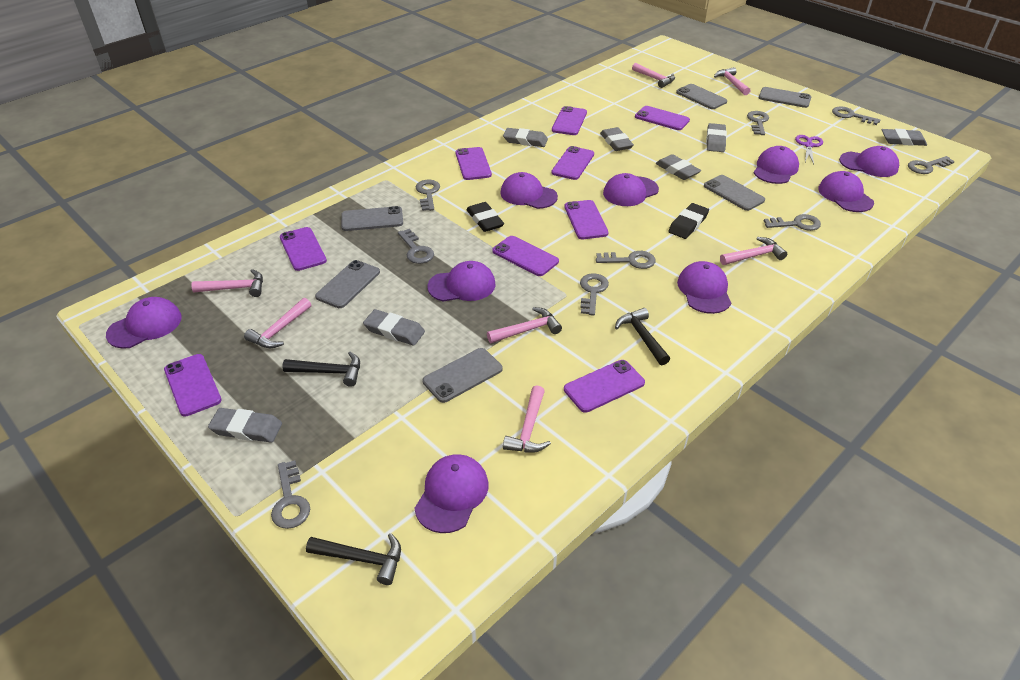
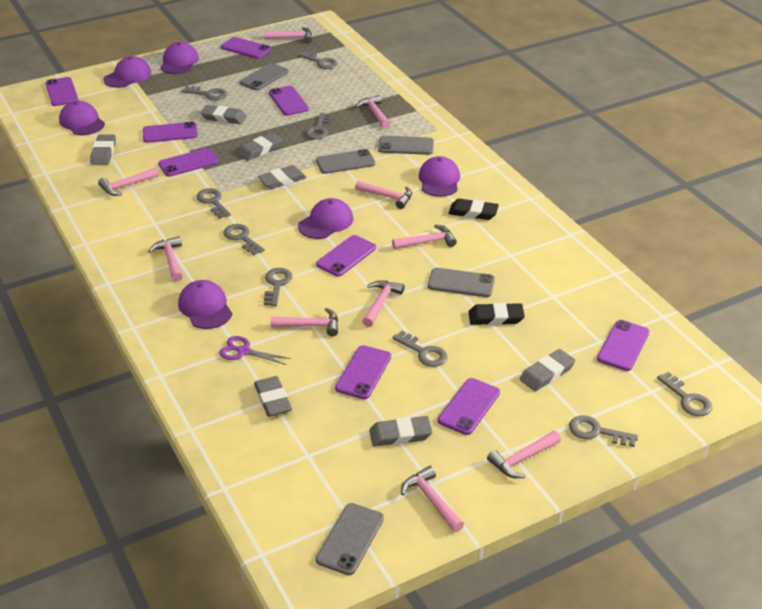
black hammer: [282,351,360,387] [306,533,401,585] [615,308,670,365] = 3 -> none = 0
grey phone: [315,260,380,308] [341,206,403,231] [422,348,503,403] [676,84,727,109] [704,175,765,211] [759,87,811,108] = 6 -> [240,63,289,90] [316,149,375,174] [316,503,384,575] [378,136,434,155] [428,268,495,297] = 5
pink hammer: [192,269,263,297] [244,298,311,348] [487,307,562,343] [503,385,551,453] [632,63,675,88] [714,67,750,95] [720,237,787,265] = 7 -> [98,167,159,196] [148,236,183,282] [264,27,312,43] [271,308,338,336] [355,181,412,209] [356,95,390,128] [362,280,405,327] [392,224,457,249] [401,466,464,532] [487,431,561,478] = 10
purple cap: [106,297,182,349] [414,454,488,533] [427,261,496,301] [500,172,558,209] [603,173,659,206] [677,261,731,314] [754,146,799,184] [818,171,874,212] [839,146,899,177] = 9 -> [59,101,105,135] [104,56,151,88] [160,42,199,74] [178,280,232,329] [298,198,354,239] [418,156,460,197] = 6

